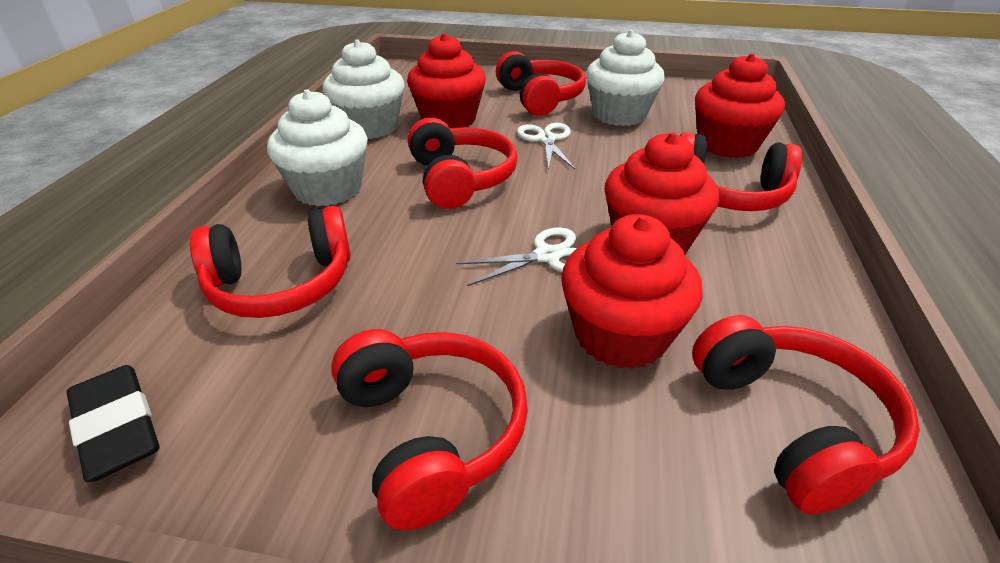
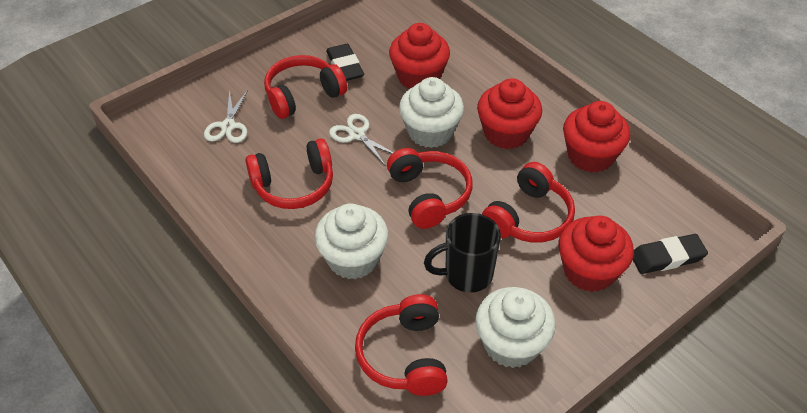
black eraser: [67,365,159,482] = 1 -> [326,44,364,81] [633,234,708,274] = 2
black mug: none = 0 -> [424,213,501,293] = 1
red headphones: [190,206,351,318] [331,329,528,530] [408,118,518,209] [496,51,586,116] [680,132,802,211] [692,315,920,514] = 6 -> [245,138,333,209] [264,55,347,119] [355,294,448,396] [387,148,473,229] [482,162,575,243] = 5

